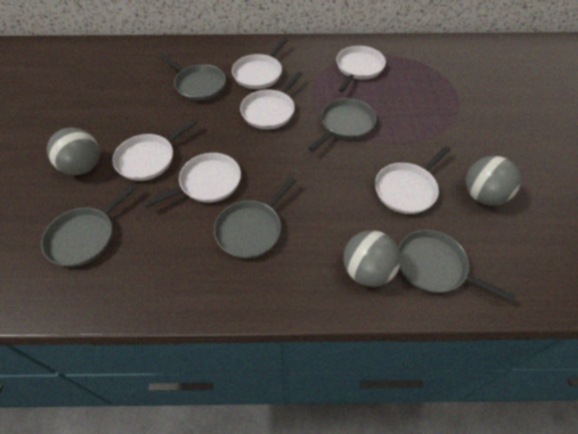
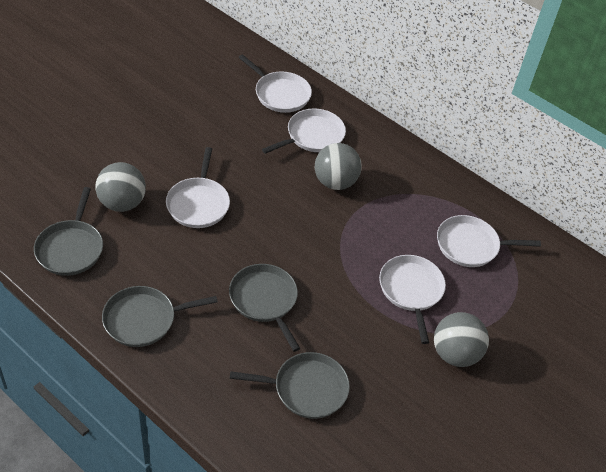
grey pan: [41,184,137,267] [159,54,226,101] [214,177,296,259] [308,98,377,152] [398,230,516,302] = 5 -> [34,187,103,276] [102,286,218,347] [229,264,300,352] [230,352,350,419] = 4
white pan: [112,119,198,181] [143,153,241,208] [232,37,288,89] [240,71,303,130] [336,46,386,92] [375,146,451,214] = 6 -> [166,147,230,228] [238,54,312,113] [262,108,346,154] [379,255,446,344] [437,215,541,267] = 5

